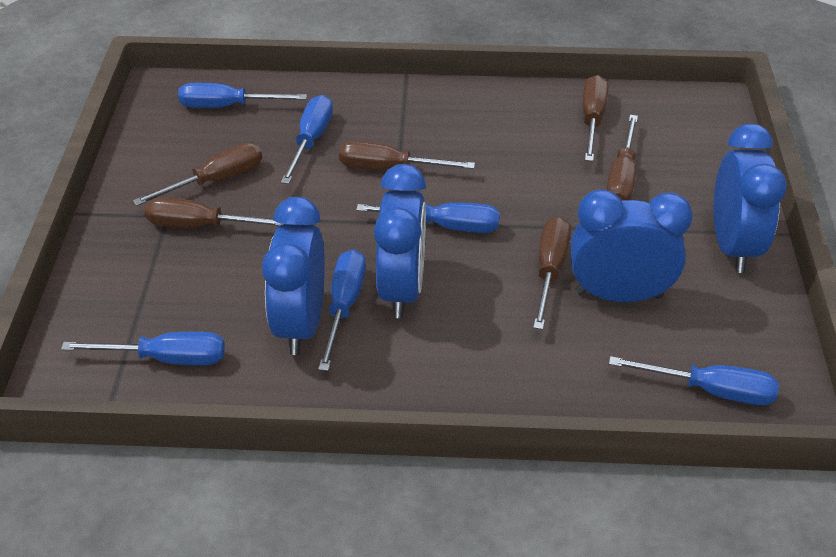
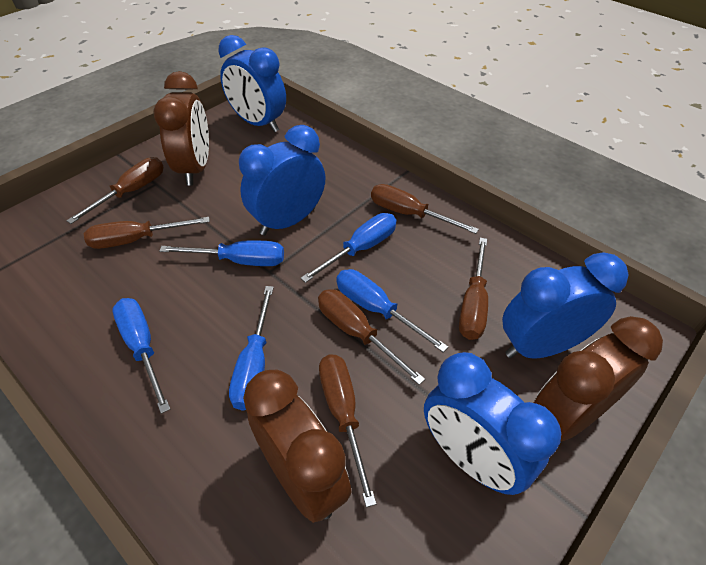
blue screwdriver: [61,332,225,365] [178,83,307,108] [281,95,333,184] [318,249,366,371] [356,202,500,233] [609,356,779,405] = 6 -> [112,298,170,414] [159,241,284,266] [229,286,274,411] [300,213,397,283] [336,269,448,353] = 5
brown clock: none = 0 -> [153,71,209,186] [243,370,351,523] [534,316,663,441] = 3

